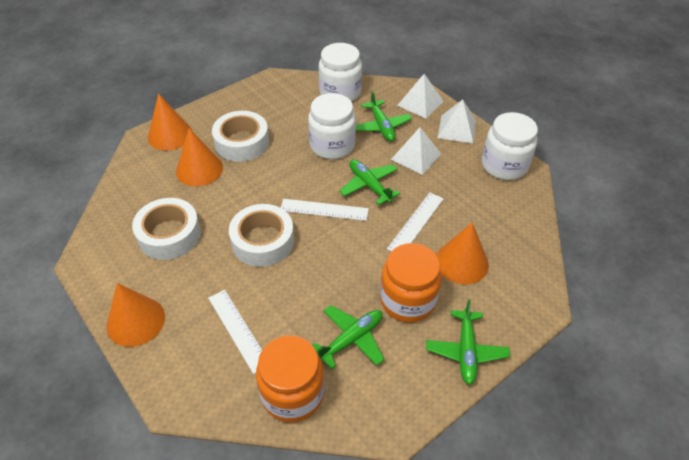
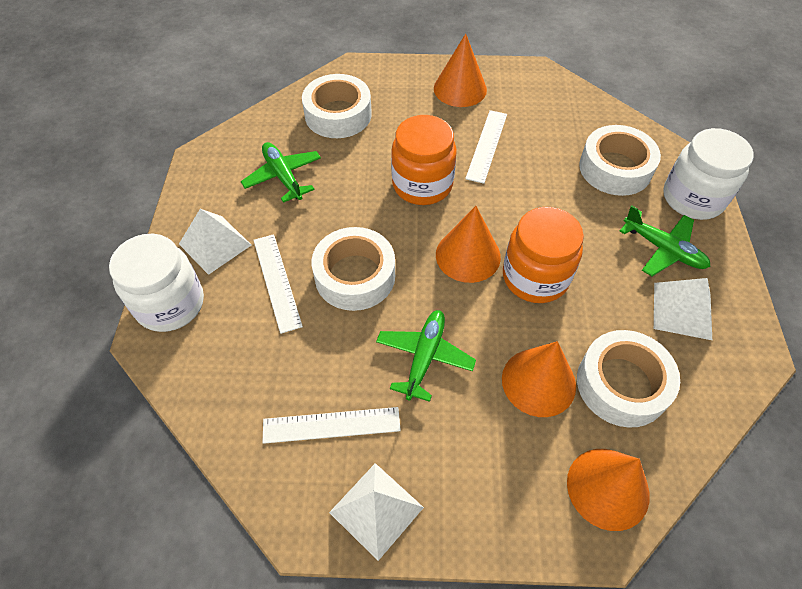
green plane: [312,305,384,369] [339,159,400,205] [356,91,412,141] [426,299,510,385] = 4 -> [241,142,321,203] [376,310,476,402] [619,205,710,276] = 3
white jar: [308,93,356,159] [319,43,362,102] [482,112,538,180] = 3 -> [109,234,204,332] [663,128,754,220] = 2
white tape: [132,198,201,260] [212,111,269,162] [229,204,294,267] = 3 -> [302,74,372,138] [312,227,395,311] [577,330,680,428] [579,125,661,196] = 4

